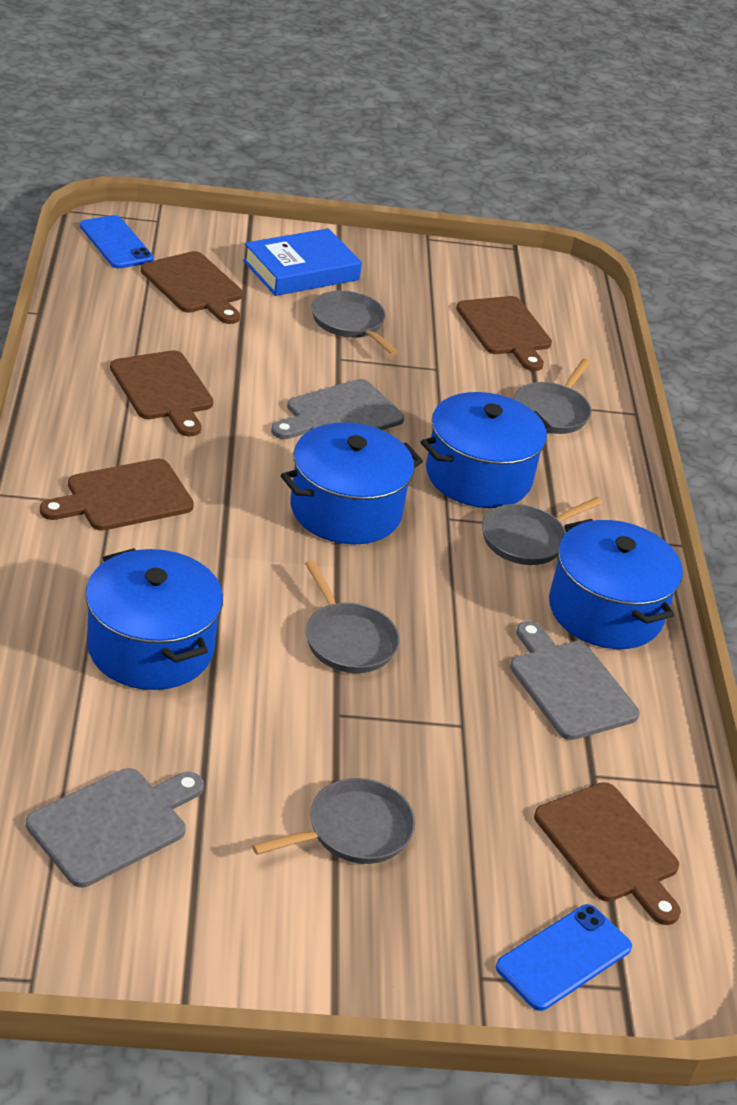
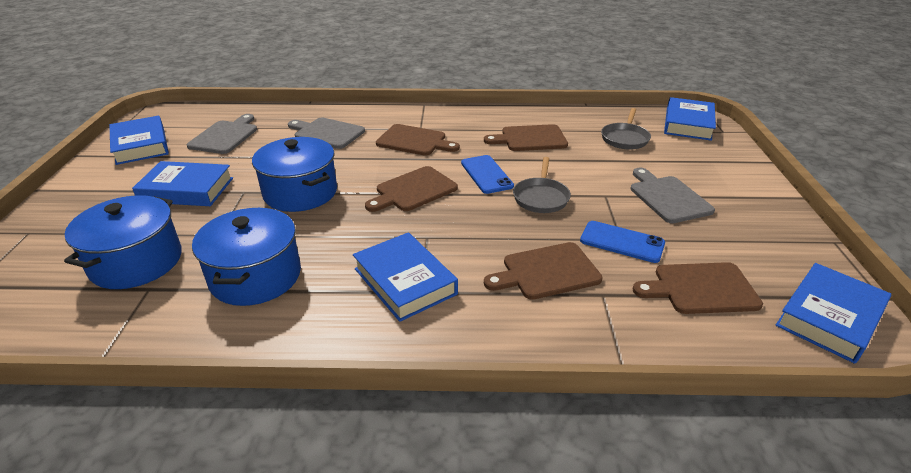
blue book: [243,228,362,296] = 1 -> [109,116,169,165] [132,161,233,206] [353,232,458,322] [664,97,716,141] [775,263,891,364] = 5
blue pot: [85,548,223,690] [281,422,423,545] [421,392,553,508] [549,519,683,649] = 4 -> [64,195,182,289] [192,208,301,306] [252,137,337,212] = 3
grey pan: [252,778,415,864] [305,560,400,673] [311,290,398,355] [482,497,602,565] [514,359,592,434] = 5 -> [513,157,571,213] [601,108,651,149] = 2

